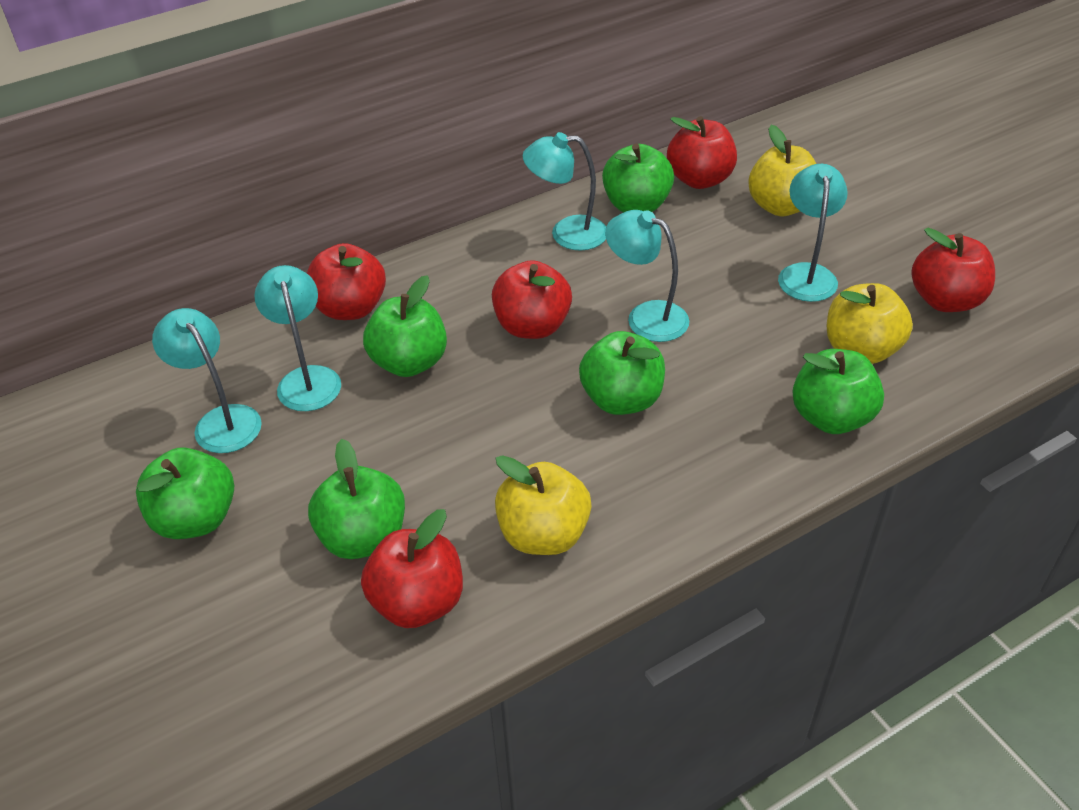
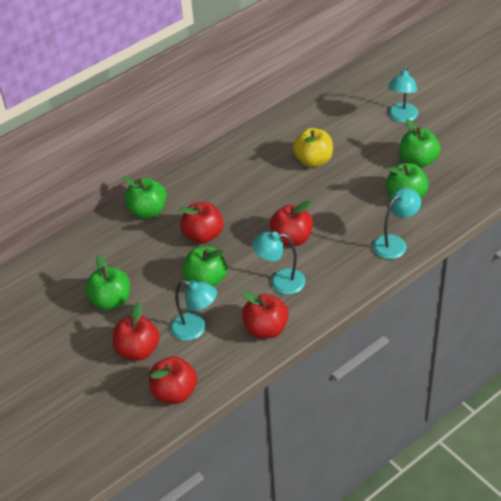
green apple: [136,448,234,539] [308,439,405,559] [363,275,447,377] [579,331,665,415] [602,144,674,212] [792,349,884,434] = 6 -> [85,254,130,310] [122,177,167,218] [182,246,227,287] [386,163,429,198] [399,119,440,168] = 5
turquoise lamp: [152,308,262,453] [254,265,341,411] [523,132,606,250] [605,210,689,342] [778,164,848,302] = 5 -> [170,280,217,341] [252,231,305,295] [373,188,421,259] [388,66,418,122] = 4
yellow apple: [495,455,592,555] [748,125,816,216] [826,283,913,364] = 3 -> [293,128,333,167] = 1

